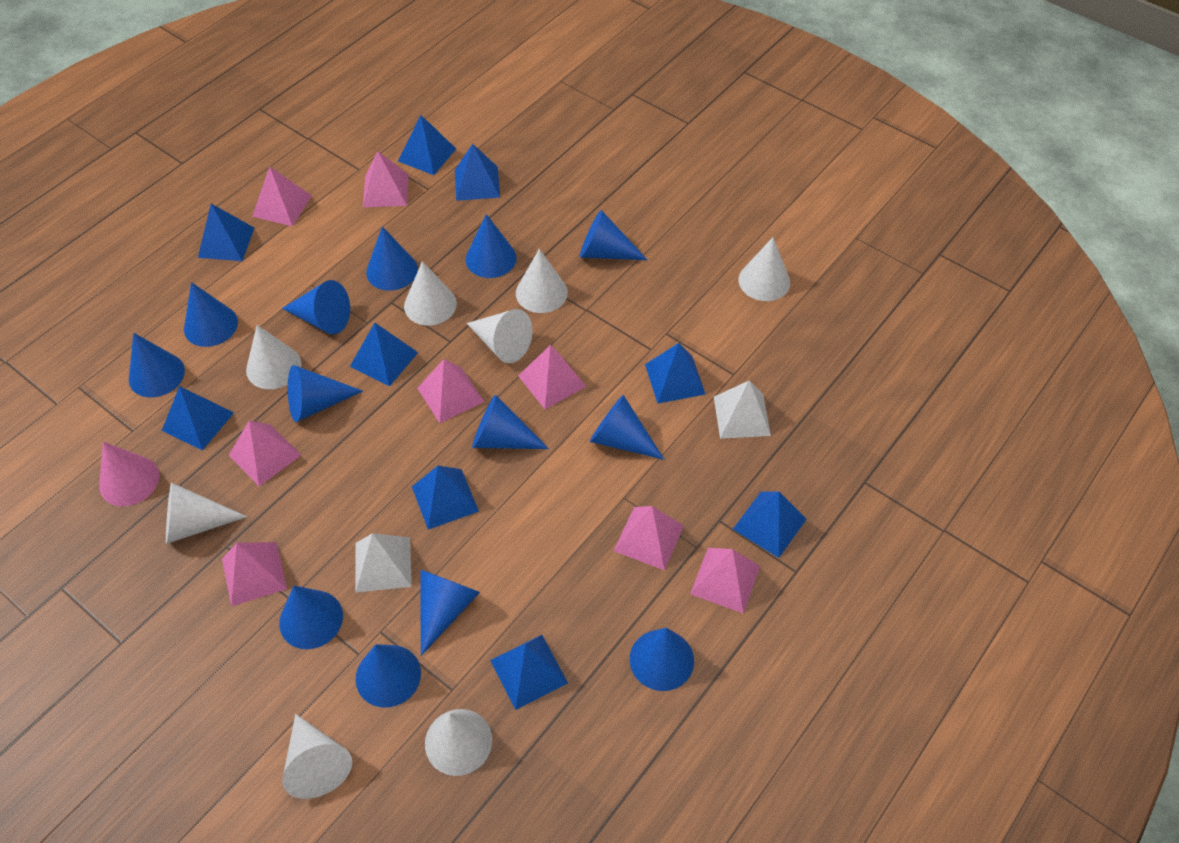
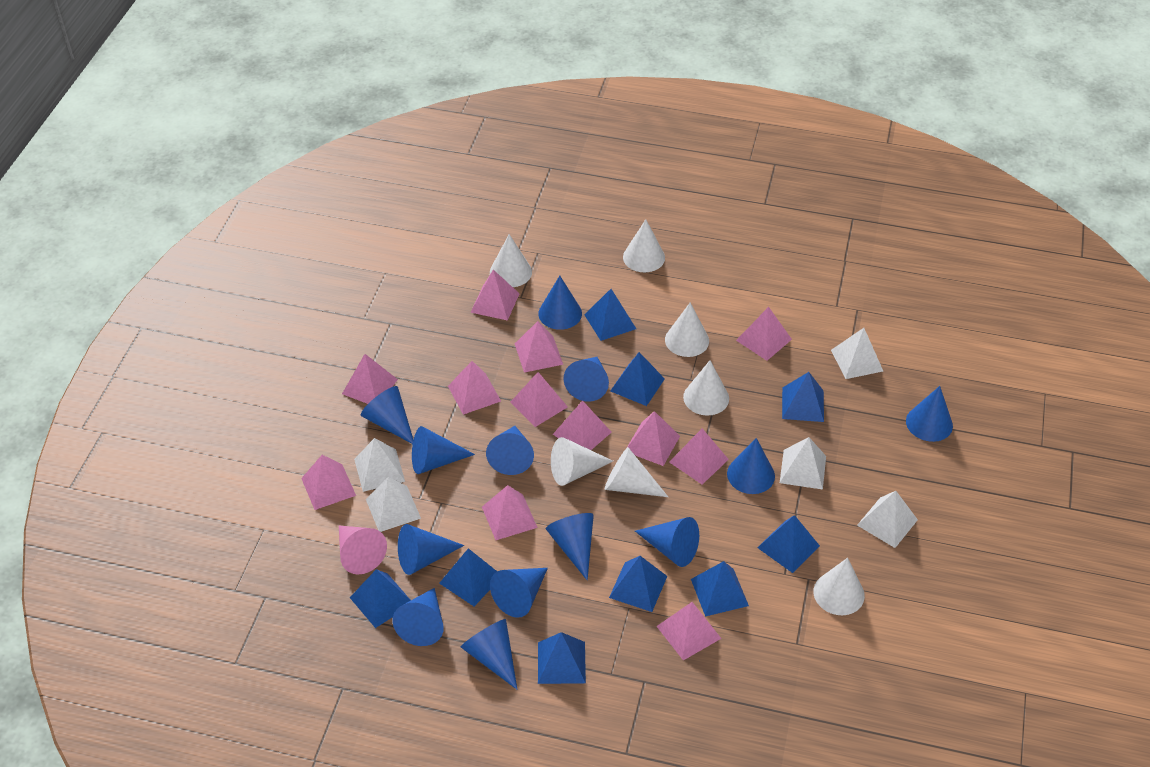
pink pyramid: [222,542,287,606] [229,420,301,487] [252,166,312,226] [363,151,409,207] [417,359,484,423] [518,345,587,409] [614,506,684,571] [690,548,760,614] = 8 -> [301,455,356,510] [342,354,398,404] [448,361,501,415] [470,270,520,321] [482,485,538,540] [510,372,568,427] [515,321,563,373] [553,400,612,450] [627,411,680,466] [657,602,722,660] [669,429,729,485] [736,307,792,361] = 12
white cone: [166,483,247,544] [246,325,302,389] [282,714,352,799] [404,261,457,326] [425,709,492,776] [466,309,532,363] [516,249,568,313] [739,237,790,301] = 8 -> [490,234,532,287] [551,437,613,486] [605,447,668,497] [623,219,665,272] [665,303,709,357] [683,360,729,416] [813,558,865,615] = 7
white pyramid: [356,533,412,593] [714,381,771,439] = 2 -> [354,438,405,492] [366,477,421,532] [780,437,826,490] [831,328,883,379] [857,491,918,548] = 5

